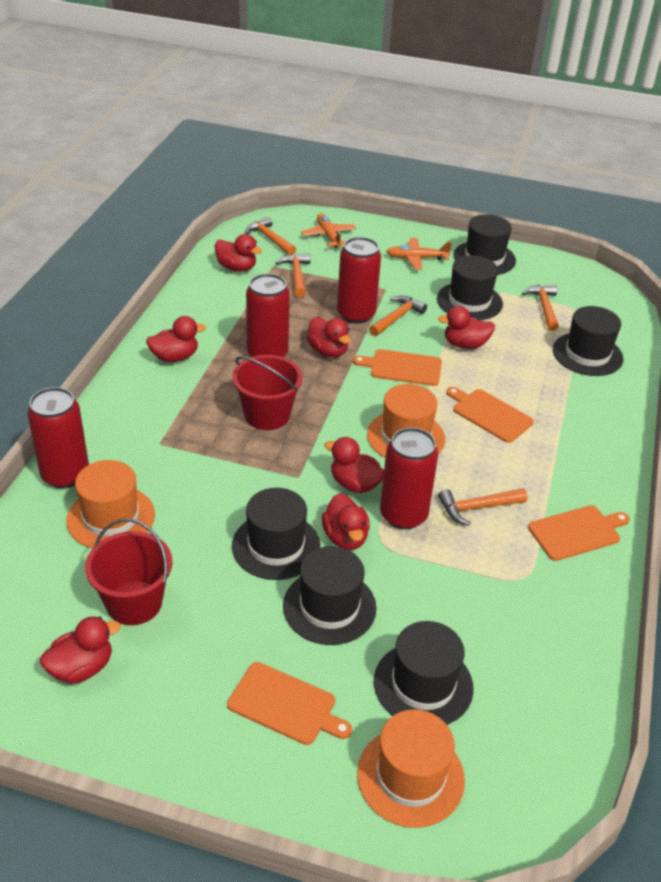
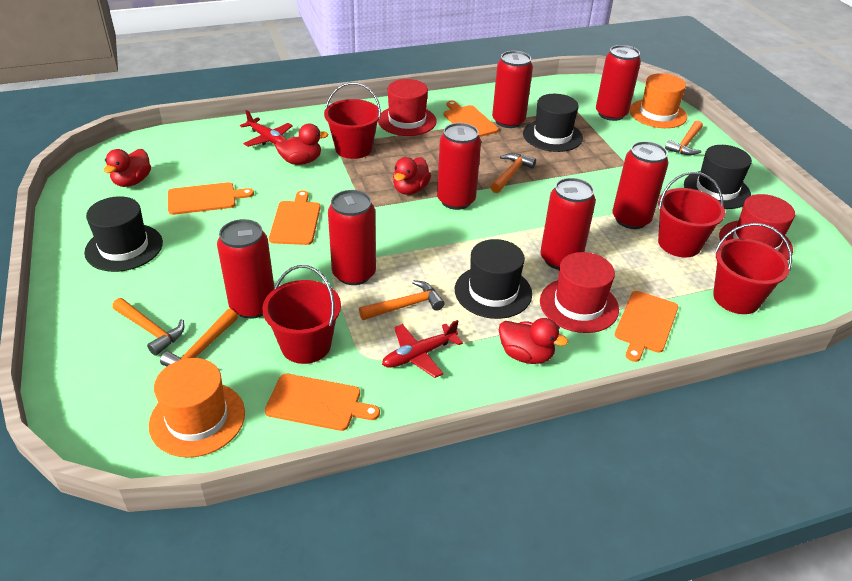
black hat: [232,488,320,580] [283,546,377,645] [374,621,474,725] [437,255,503,320] [453,214,516,275] [553,306,623,376] = 6 -> [84,196,163,272] [455,239,532,319] [523,94,583,152] [684,145,752,209] = 4
orange cutting board: [227,662,352,745] [353,349,442,386] [446,387,534,443] [528,505,630,561] = 4 -> [168,182,254,215] [265,374,380,431] [269,190,320,245] [444,101,499,137] [615,291,678,362] = 5
orange hat: [66,460,155,549] [357,709,465,828] [367,384,445,458] = 3 -> [149,358,245,458] [629,73,687,128] = 2
orange plane: [301,213,356,248] [386,238,452,270] = 2 -> none = 0
red bucket: [85,518,173,625] [232,355,302,430] = 2 -> [262,265,341,364] [324,82,381,159] [658,172,725,257] [713,223,792,314] = 4
red can: [27,387,89,488] [246,274,290,357] [337,237,381,324] [380,428,438,529] = 4 -> [217,219,274,319] [328,190,376,285] [437,123,481,210] [492,51,533,128] [540,178,596,270] [596,45,641,121] [612,141,669,229] = 7
red duck: [40,616,121,684] [146,316,206,362] [215,234,262,272] [307,317,351,357] [322,493,370,550] [324,437,384,493] [438,306,495,349] = 7 -> [104,149,151,187] [275,124,328,165] [393,157,431,195] [499,318,568,364] = 4
red hat: none = 0 -> [378,79,437,136] [540,252,619,333] [719,194,795,260] = 3
red plane: none = 0 -> [240,110,293,147] [382,320,463,378] = 2

